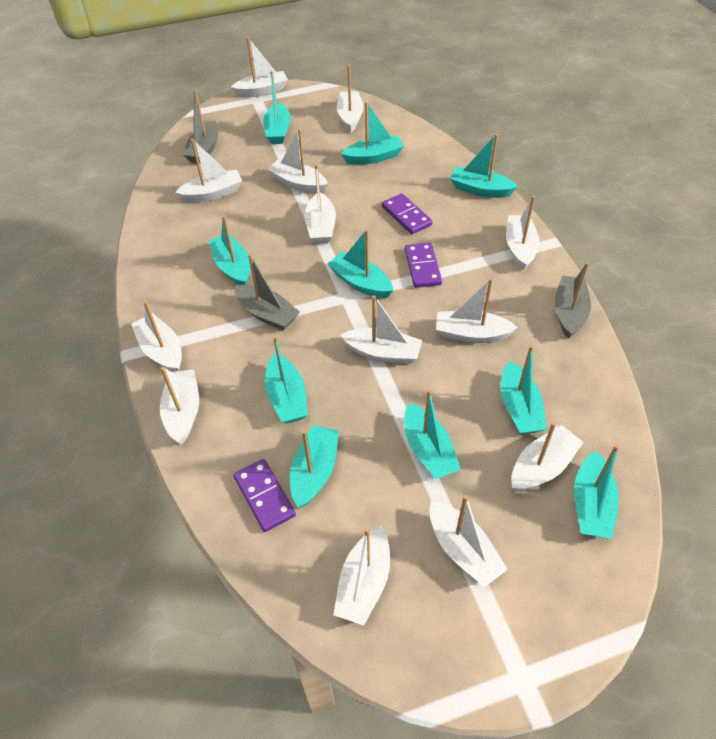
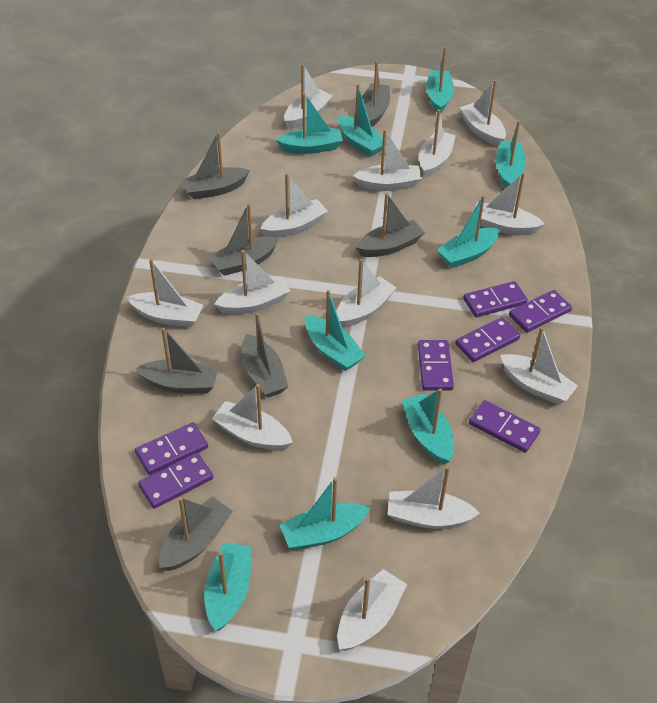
grey boat: [183,90,219,164] [234,254,300,331] [555,262,591,339] = 3 -> [135,327,219,393] [159,497,233,571] [181,132,250,199] [208,204,279,276] [241,313,288,398] [355,193,425,257] [362,61,390,127] = 7
purple domino: [234,459,296,532] [382,193,433,234] [405,243,442,288] = 3 -> [135,422,208,475] [138,453,213,509] [418,340,454,391] [455,317,520,362] [463,281,528,317] [469,400,541,453] [509,290,572,333] = 7
turquoise boat: [209,215,250,285] [263,71,291,144] [265,336,308,424] [290,425,339,508] [327,229,393,298] [341,102,404,165] [404,390,461,479] [450,134,518,198] [501,345,547,434] [574,445,619,539] = 10 -> [204,542,251,631] [276,93,343,154] [280,477,370,550] [305,290,366,371] [338,84,386,157] [402,388,454,465] [426,47,454,113] [437,195,500,268] [495,120,526,188] = 9

